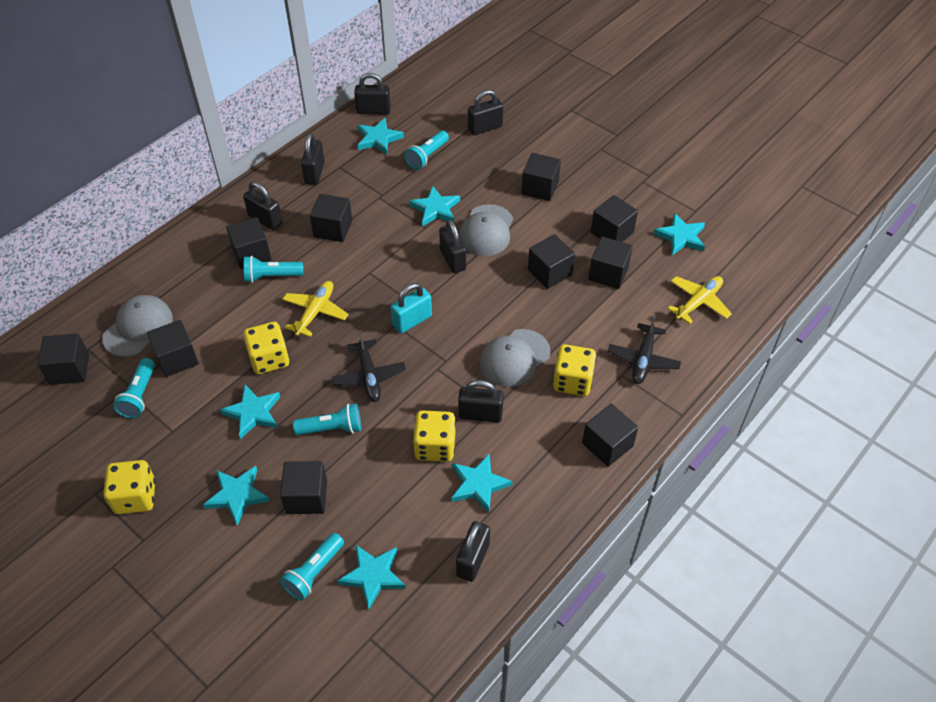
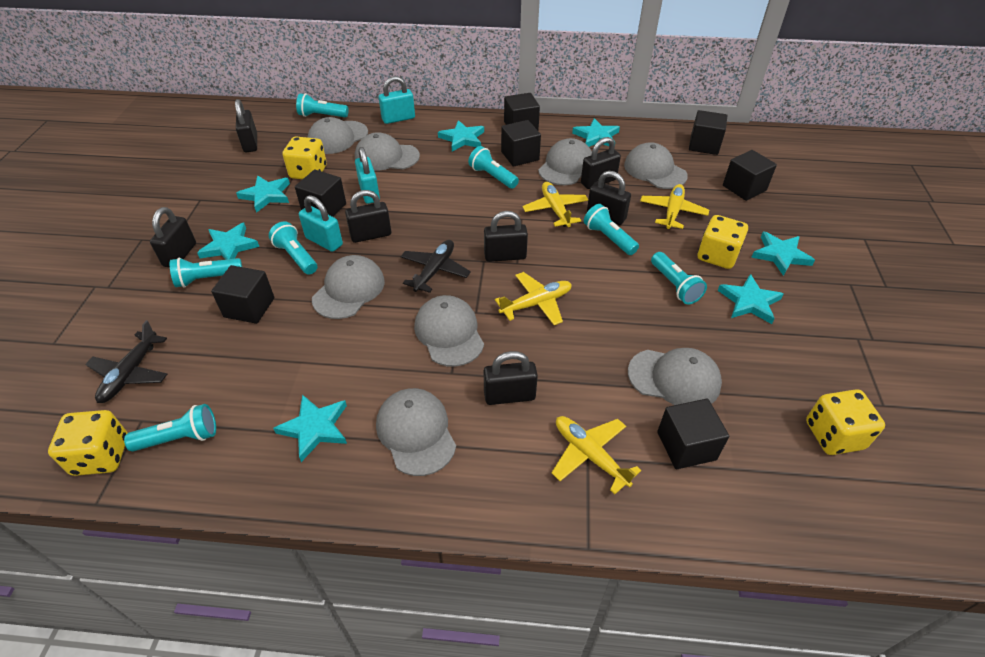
black cube: [38,333,89,385] [147,320,199,377] [226,217,271,269] [280,461,327,514] [310,194,352,242] [522,153,561,201] [528,234,575,289] [582,404,638,467] [588,237,633,289] [591,195,638,242] = 10 -> [211,265,274,324] [295,169,346,217] [501,120,541,167] [504,93,540,130] [657,399,729,469] [689,110,727,155] [723,150,777,201] = 7
grey cap: [102,295,173,357] [459,204,513,256] [479,329,550,387] = 3 -> [307,117,368,154] [312,255,385,319] [355,132,420,171] [376,388,456,476] [414,295,484,367] [538,138,592,185] [624,142,688,189] [628,348,722,405] = 8
turquoise flashlight: [113,358,155,418] [244,256,303,283] [280,533,344,601] [293,404,361,435] [404,131,449,170] = 5 -> [124,404,216,452] [170,258,242,287] [269,222,317,275] [296,93,349,117] [468,146,519,189] [584,204,639,255] [651,252,707,304] = 7
turquoise padlock: [391,283,432,333] = 1 -> [299,195,343,252] [355,147,380,204] [379,76,415,124] = 3
yellow plane: [282,281,349,337] [667,276,732,324] = 2 -> [495,272,572,325] [522,182,588,227] [552,416,641,495] [640,184,709,229] = 4

